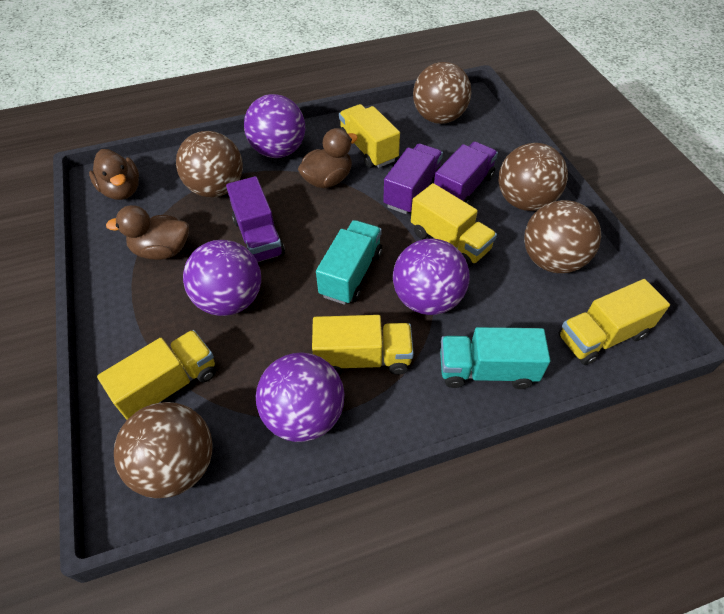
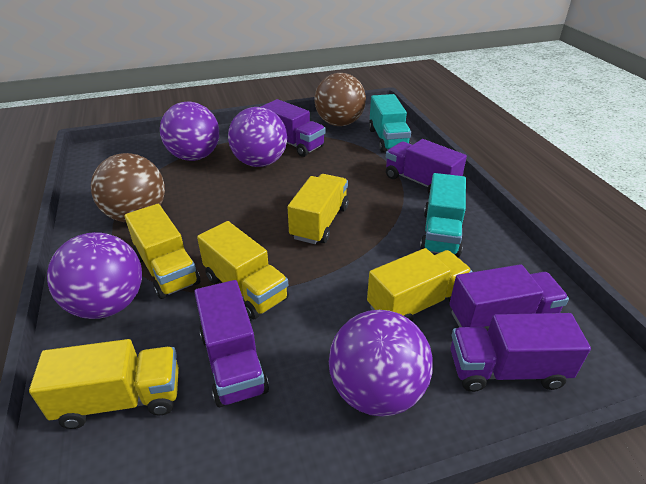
brown ball: [114,402,213,498] [176,131,243,198] [413,62,471,124] [499,143,568,211] [524,200,601,273] = 5 -> [91,153,165,222] [315,73,366,126] = 2
brown duck: [89,149,139,200] [106,205,189,260] [298,128,358,188] = 3 -> none = 0
purple truck: [226,176,285,262] [383,143,443,214] [434,141,498,204] = 3 -> [194,280,269,407] [261,99,326,157] [386,139,467,194] [449,264,569,331] [451,313,591,392] = 5

